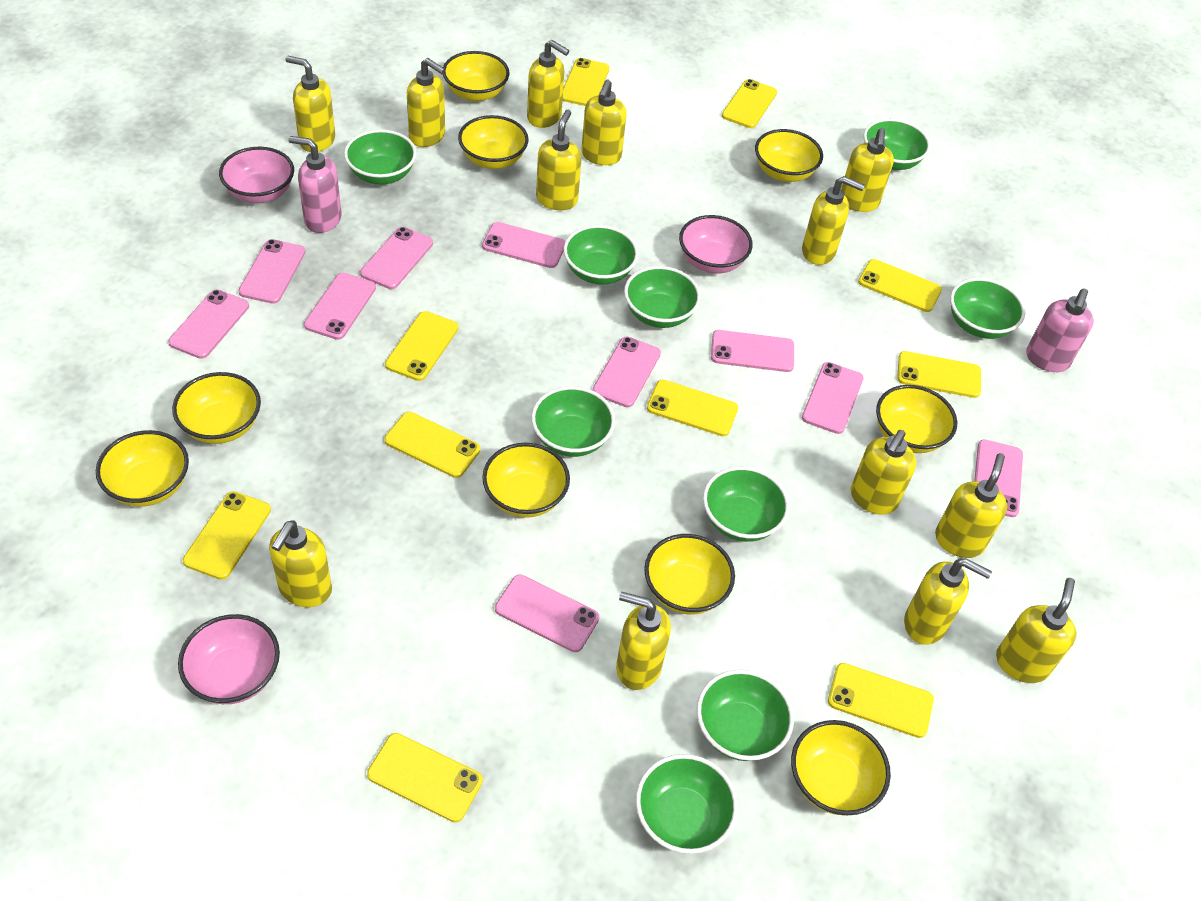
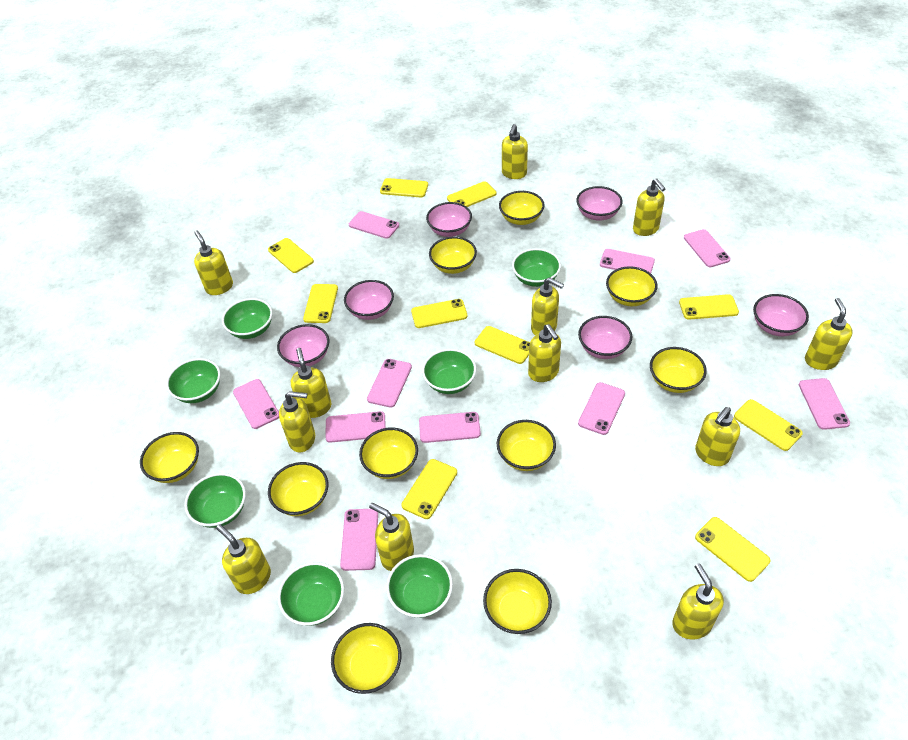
green bowl: [344,129,417,185] [531,386,615,457] [564,225,639,285] [624,266,701,328] [636,754,738,854] [697,670,794,761] [703,466,789,542] [863,118,931,170] [950,278,1025,339] = 9 -> [166,358,221,403] [184,473,246,528] [222,298,273,339] [278,562,344,626] [386,554,453,618] [422,349,476,394] [512,248,561,287] = 7
pink bowl: [178,614,280,704] [219,147,294,203] [679,215,753,274] = 3 -> [277,324,329,367] [344,280,394,320] [426,202,472,237] [576,186,623,221] [578,316,632,359] [753,294,809,336] = 6
pink soap dispenser: [288,136,342,233] [1026,288,1094,372] = 2 -> none = 0
yellow bowl: [96,430,189,507] [172,372,261,444] [443,51,509,101] [458,115,529,169] [482,443,570,518] [644,534,735,614] [755,129,823,182] [791,720,891,815] [876,385,957,453] = 9 -> [140,432,199,483] [268,462,328,516] [331,623,401,694] [359,428,418,479] [429,236,477,274] [483,569,552,634] [497,420,556,471] [499,191,545,225] [606,266,657,306] [650,347,707,393] = 10
yellow soap dispenser: [269,520,332,607] [285,56,335,152] [407,58,446,147] [527,40,569,128] [536,110,582,210] [581,80,627,165] [616,592,671,690] [802,176,865,265] [841,128,894,212] [851,430,916,515] [904,558,992,645] [935,453,1007,558] [996,578,1077,683] = 13 -> [194,231,233,295] [216,524,271,594] [279,391,315,452] [291,348,331,418] [369,503,414,571] [502,124,528,179] [528,324,561,382] [531,277,564,335] [633,179,666,236] [672,563,724,639] [695,407,740,466] [805,298,853,370] = 12

